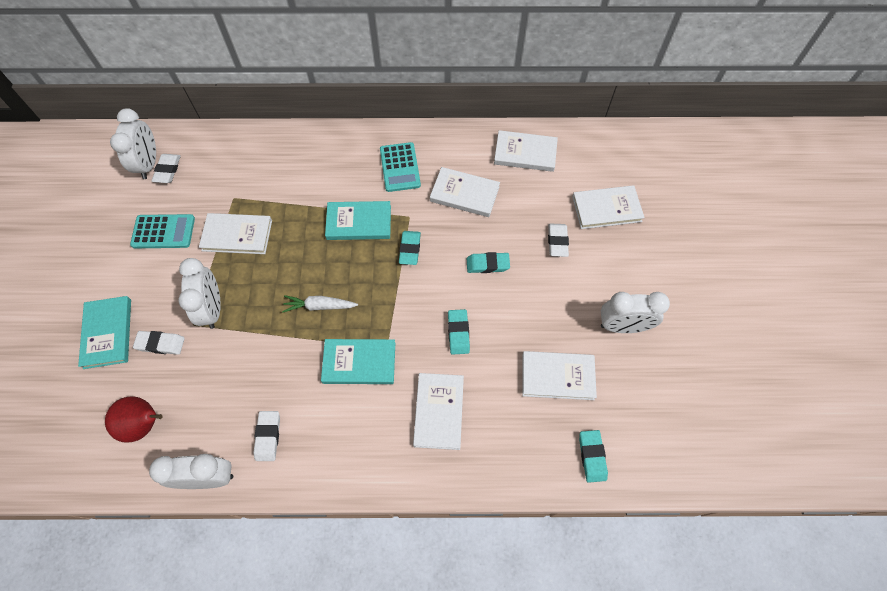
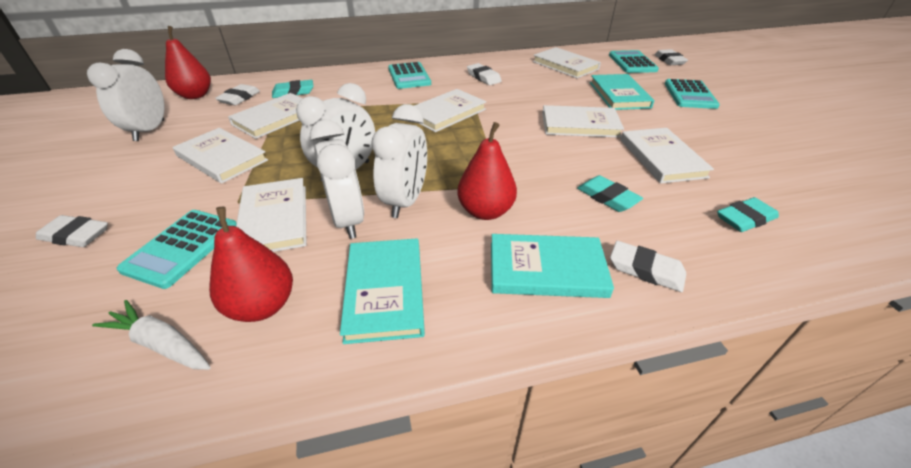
red pear: [105,396,163,443] = 1 -> [165,26,211,99] [209,207,293,322] [457,122,517,220] = 3
turquoise calculator: [130,214,195,248] [380,142,421,192] = 2 -> [117,210,237,289] [388,62,431,89] [609,50,659,73] [665,79,720,109] = 4
turquoise eraser: [399,231,421,265] [448,309,470,355] [467,252,510,273] [579,430,608,483] = 4 -> [272,80,314,98] [577,175,643,212] [717,197,779,232] = 3
white book: [199,213,272,254] [413,373,464,450] [430,167,500,217] [494,130,558,172] [522,351,597,400] [572,185,645,229] = 6 -> [173,128,268,184] [228,93,303,139] [236,178,306,252] [414,89,486,132] [533,47,601,78] [542,105,624,138] [620,128,714,184] = 7
white eraser: [133,331,185,355] [151,154,181,183] [253,411,280,461] [548,224,569,257] = 4 -> [36,215,108,247] [215,84,260,105] [467,63,502,85] [610,241,686,292] [654,49,688,65] = 5

